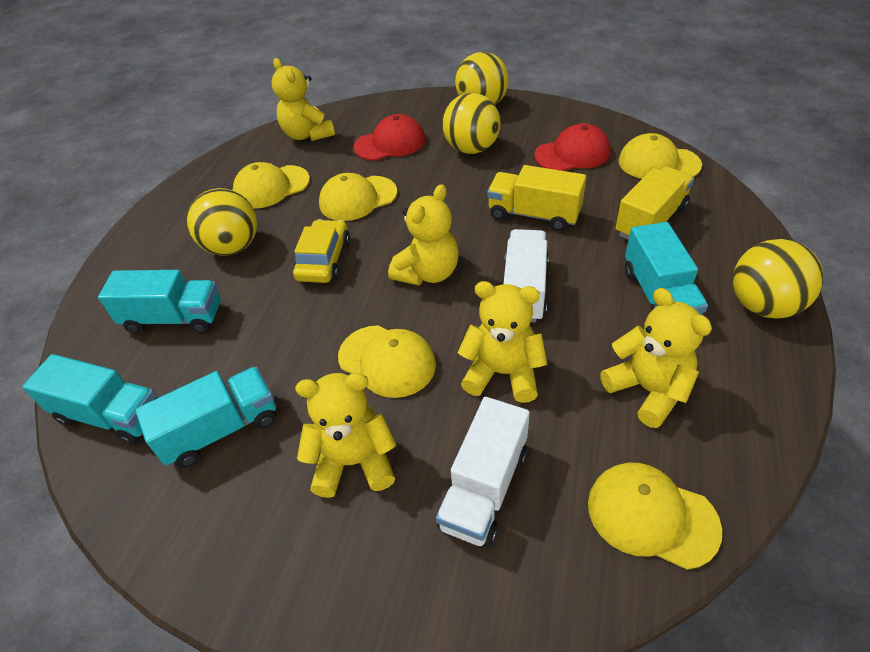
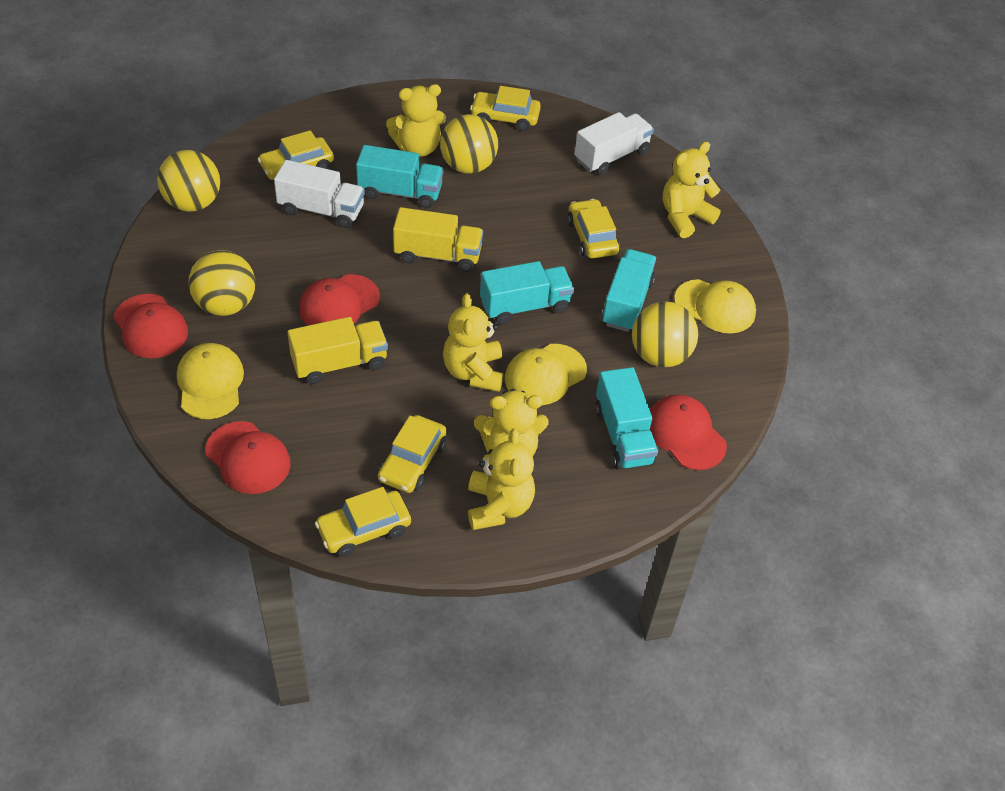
red cap: [354,114,425,161] [535,123,611,171] = 2 -> [113,294,188,358] [205,421,291,494] [299,274,380,325] [650,395,727,470] = 4
yellow cap: [233,162,310,209] [319,173,397,221] [338,325,436,398] [588,463,722,570] [619,133,702,179] = 5 -> [177,343,244,419] [505,344,587,405] [674,279,756,333] = 3
yellow car: [293,219,350,283] = 1 -> [258,130,334,180] [315,487,411,557] [378,415,447,493] [470,86,541,131] [567,199,620,259] = 5

